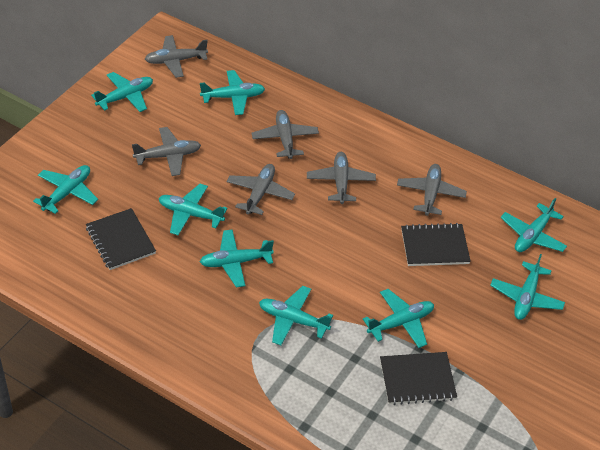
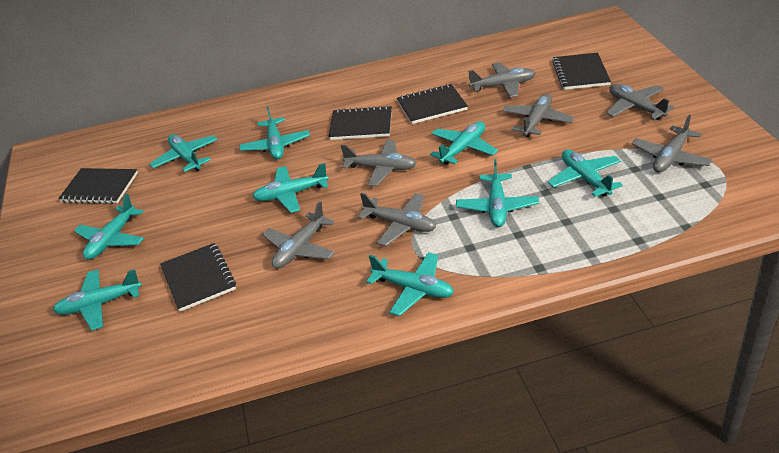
black notebook: [86,208,156,270] [380,352,457,405] [401,223,471,266] = 3 -> [58,168,138,204] [160,243,236,312] [329,106,392,140] [397,84,468,124] [552,52,611,90] = 5
grey plane: [132,127,201,176] [145,35,208,78] [226,164,295,215] [252,110,319,159] [307,152,376,204] [397,164,467,216] = 6 -> [262,202,335,269] [341,140,417,186] [358,193,436,246] [468,62,536,98] [502,94,574,137] [606,84,675,120] [632,114,713,173] = 7

